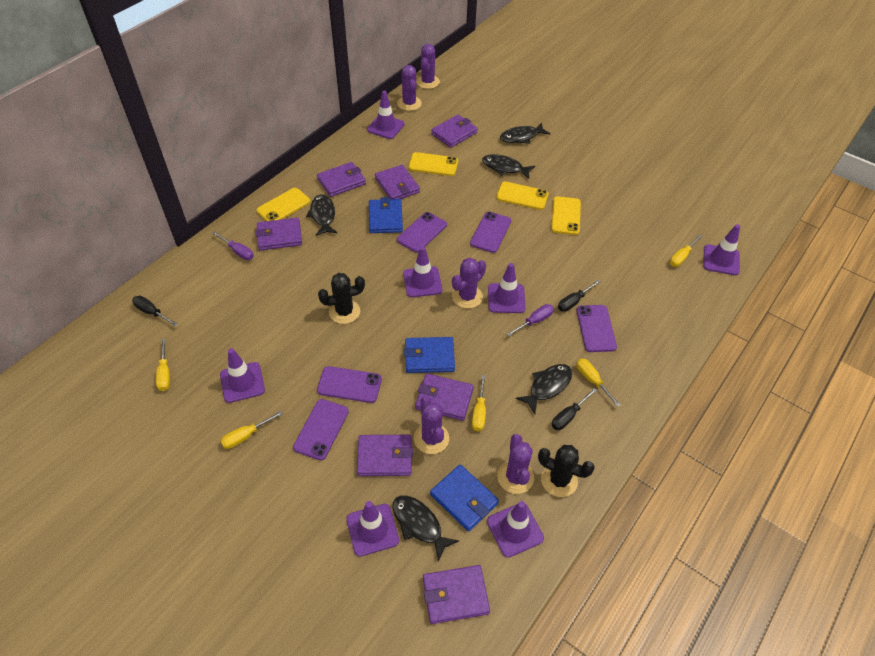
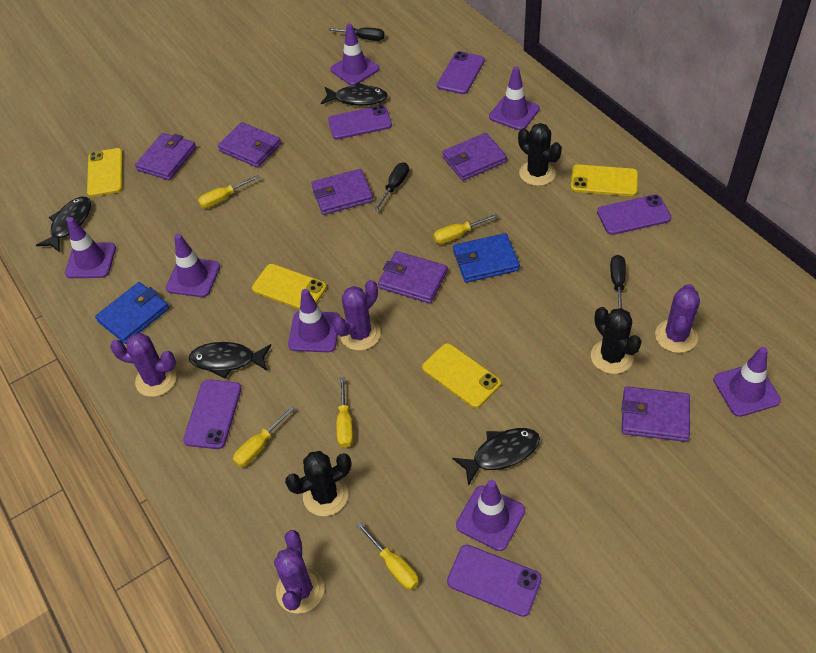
black cactus: [318,273,365,324] [538,445,595,497] = 2 -> [285,451,351,516] [518,123,562,186] [591,307,642,374] = 3
black fish: [306,194,337,236] [393,495,459,561] [482,154,535,179] [500,123,550,144] [516,364,572,414] = 5 -> [36,197,91,252] [189,342,271,379] [321,83,388,106] [452,428,540,486] = 4
blue wallet: [369,197,403,233] [404,337,455,373] [430,464,499,531] = 3 -> [95,282,169,344] [453,233,520,283] = 2
purple cactus: [397,65,422,111] [414,396,449,454] [416,44,440,89] [452,258,486,309] [497,434,534,494] = 5 -> [110,333,176,397] [274,530,324,614] [333,280,380,351] [655,284,700,353] = 4
purple screwdriver: [212,232,254,260] [507,304,554,336] = 2 -> none = 0
purple wallet: [255,218,302,250] [317,162,366,197] [357,435,413,476] [375,165,420,199] [415,374,474,421] [423,565,490,624] [431,115,478,148] = 7 -> [135,133,196,180] [218,122,281,168] [312,169,373,215] [378,251,448,304] [442,133,507,181] [621,386,690,442] = 6

